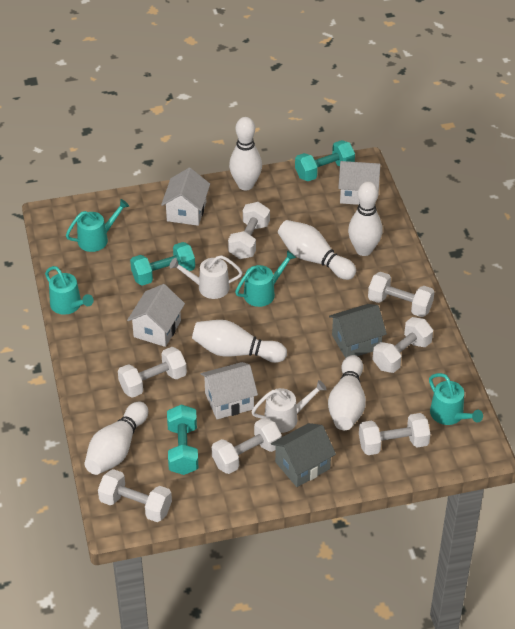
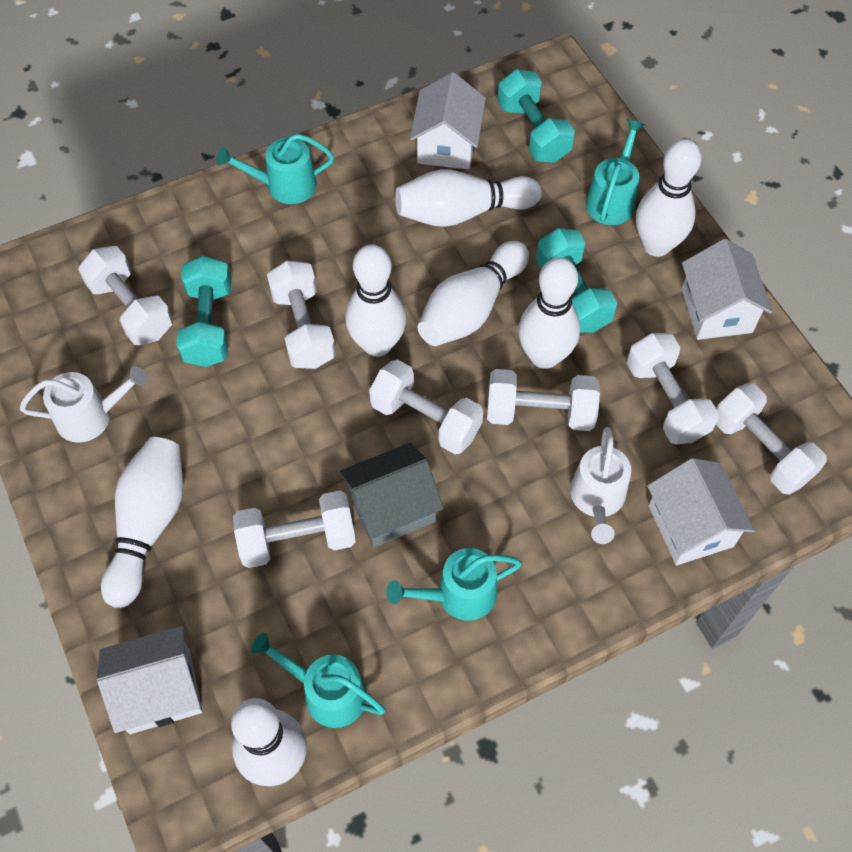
grey house: [271,423,336,487] [329,304,387,358] = 2 -> [339,443,444,548] = 1
white bowling pin: [84,402,148,475] [192,320,287,363] [229,117,262,190] [278,220,356,280] [328,355,366,430] [348,182,383,256] = 6 -> [101,437,183,608] [231,698,307,786] [345,244,407,357] [395,169,542,227] [417,241,529,346] [518,257,580,369] [636,139,701,257] = 7

